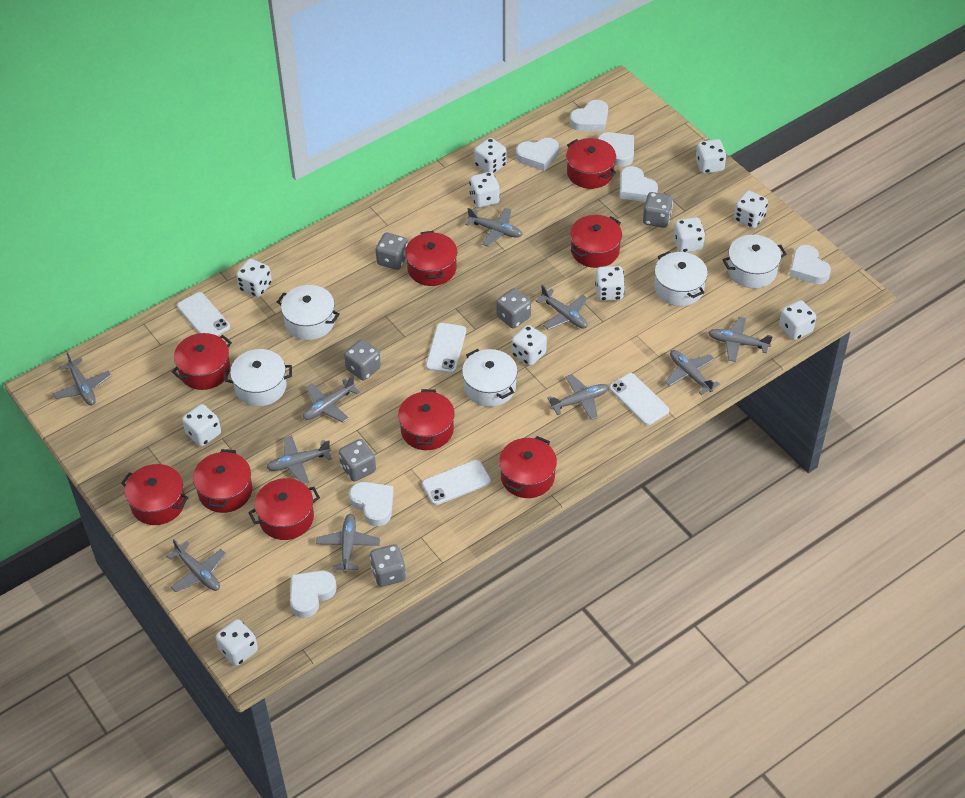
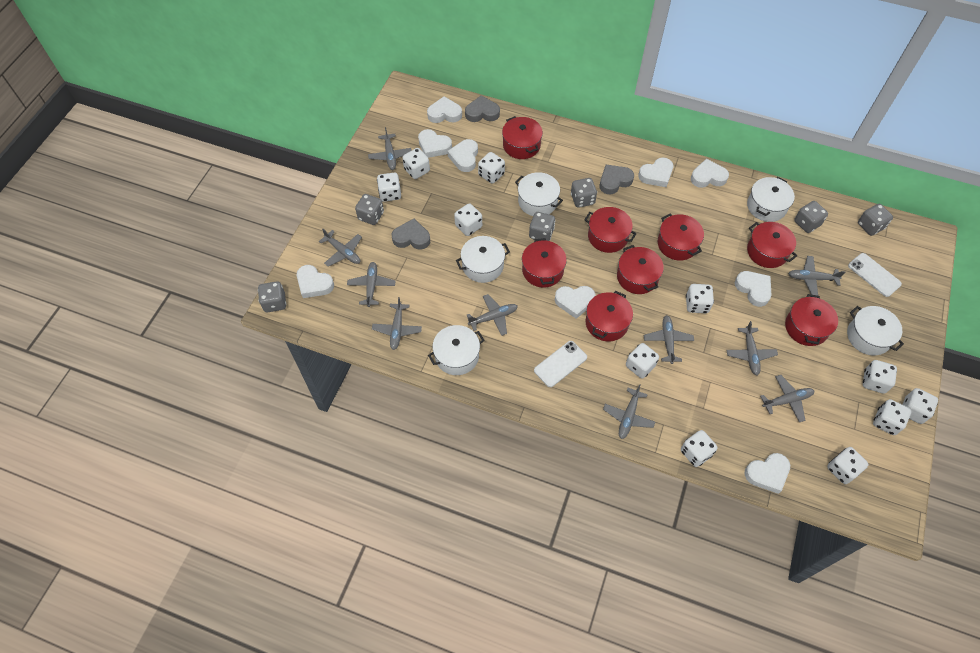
grey heart: none = 0 -> [392,219,430,250] [465,95,500,122] [600,165,634,194] = 3
red pot: [121,464,188,525] [172,333,232,390] [193,449,252,513] [248,478,320,540] [398,389,455,450] [405,231,457,286] [499,436,557,498] [566,138,616,189] [570,215,622,268] = 9 -> [502,116,543,159] [522,238,567,288] [584,207,637,253] [586,291,633,341] [617,245,664,294] [658,214,704,261] [747,222,797,268] [785,294,838,346] = 8
white heart: [290,571,337,618] [349,482,394,526] [516,138,559,171] [570,100,608,132] [598,132,634,167] [620,166,658,202] [789,245,831,284] = 7 -> [297,265,334,298] [418,129,452,158] [427,96,462,123] [447,139,478,172] [555,286,595,319] [638,158,673,187] [691,159,729,188] [735,271,771,307] [745,453,790,494] = 9
white phone: [177,292,230,336] [422,460,491,505] [426,323,466,373] [609,373,669,425] = 4 -> [534,341,587,387] [848,253,902,297] = 2

